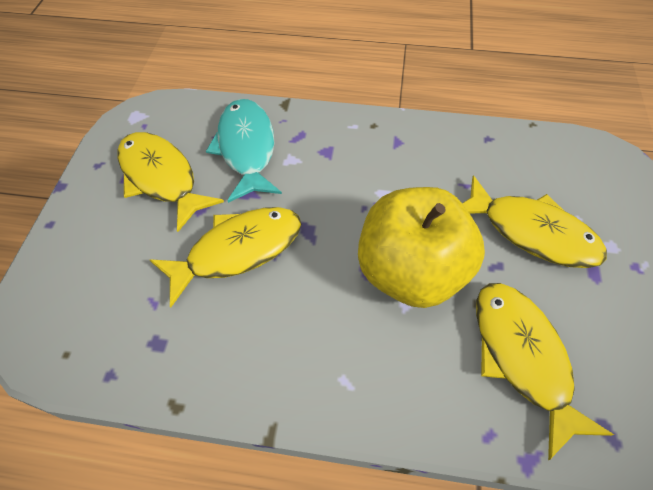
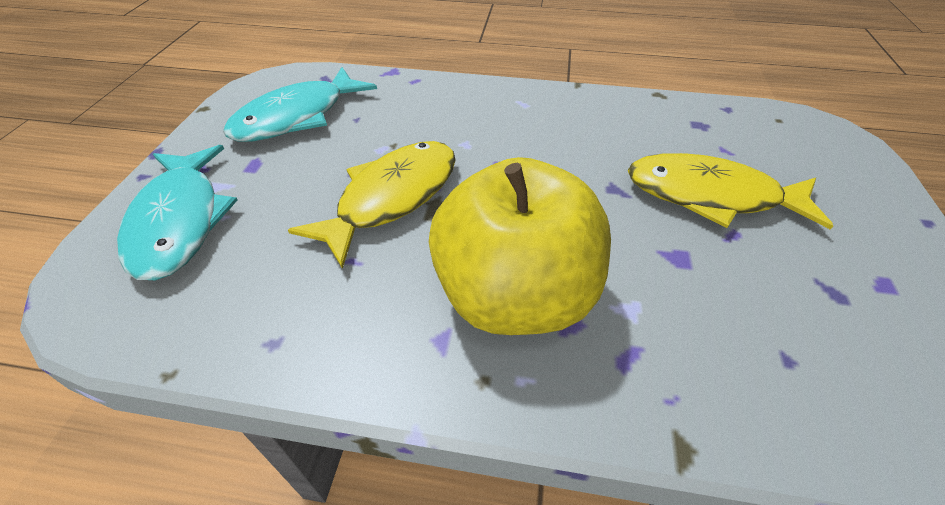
turquoise fish: [206,99,282,203] = 1 -> [117,145,237,280] [223,67,377,142] = 2
yellow fish: [117,132,224,232] [150,207,301,308] [462,175,607,268] [476,283,614,460] = 4 -> [288,141,456,269] [628,153,833,230] = 2

